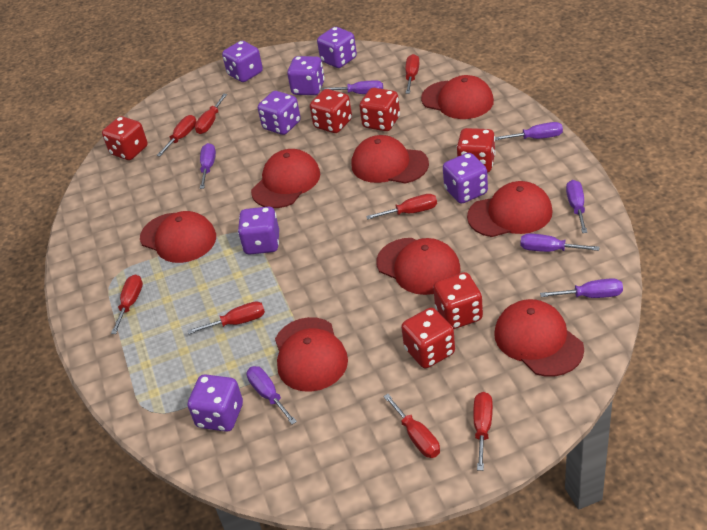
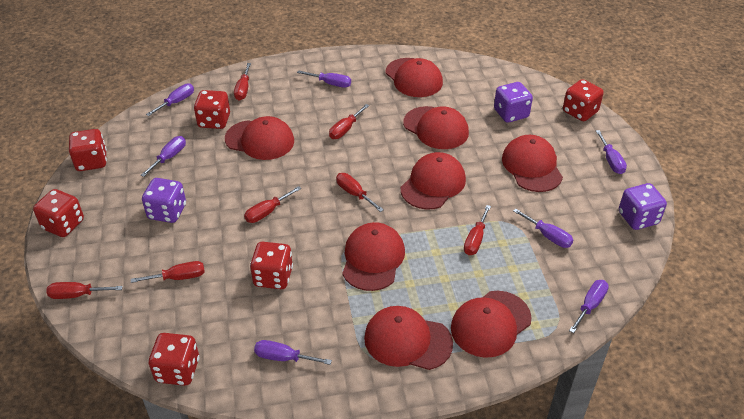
purple dice: [188,374,243,432] [222,41,263,82] [238,207,279,255] [258,91,301,135] [287,56,325,95] [317,27,357,68] [443,153,488,203] = 7 -> [142,178,186,223] [494,82,533,123] [619,183,667,230] = 3
red screwdriver: [111,275,143,334] [157,115,196,156] [188,301,265,334] [195,94,227,134] [366,194,437,220] [383,394,440,458] [406,54,420,94] [473,392,493,471] = 8 -> [46,282,123,299] [131,261,205,283] [234,63,251,100] [244,186,301,223] [329,104,369,139] [336,173,384,212] [464,205,491,255] = 7

